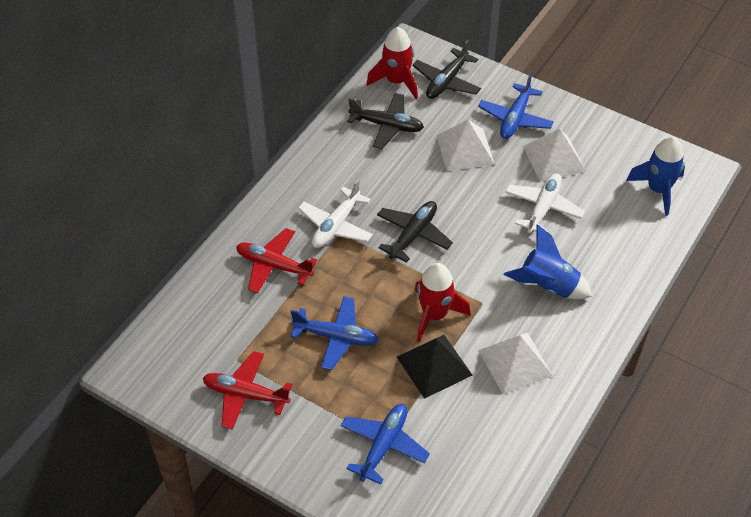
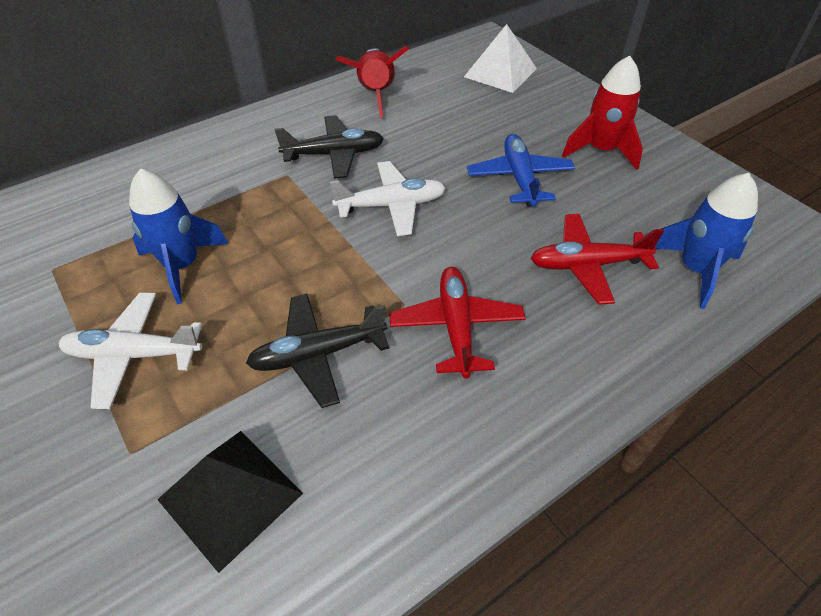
black plane: [347,93,424,149] [377,201,453,262] [413,40,481,99] = 3 -> [246,294,389,408] [275,115,384,179] = 2
blue plane: [290,296,378,370] [341,404,430,485] [478,74,554,139] = 3 -> [467,134,575,207] = 1
white pyramid: [436,120,495,171] [478,333,553,394] [523,129,586,182] = 3 -> [464,24,537,93] = 1

